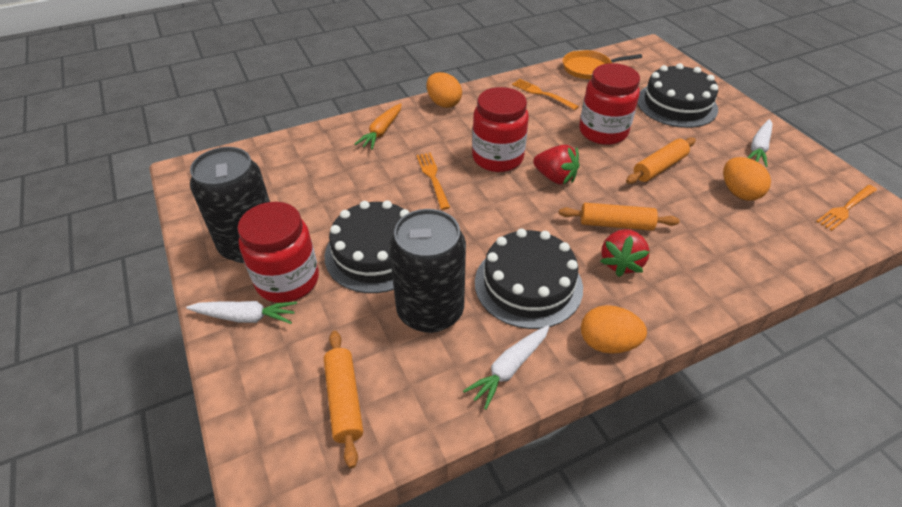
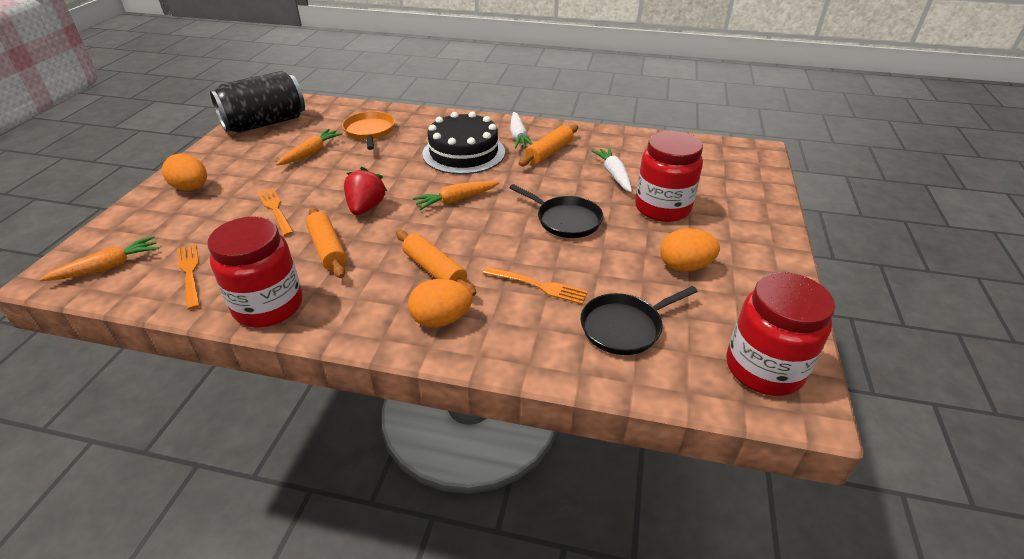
black cake: [324,200,409,293] [475,229,583,329] [637,63,718,128] = 3 -> [422,112,505,174] = 1
black can: [190,147,270,263] [389,209,466,333] = 2 -> [210,71,305,133] = 1
black pan: none = 0 -> [509,184,604,238] [580,286,698,355] = 2
orange carrot: [354,103,402,150] = 1 -> [39,236,159,281] [276,129,343,166] [412,181,500,210] = 3
red strawberry: [533,145,580,185] [600,229,649,277] = 2 -> [344,167,387,215] = 1
white carrot: [186,301,297,324] [463,325,549,410] [747,119,773,167] = 3 -> [510,112,532,148] [591,148,632,192] = 2

